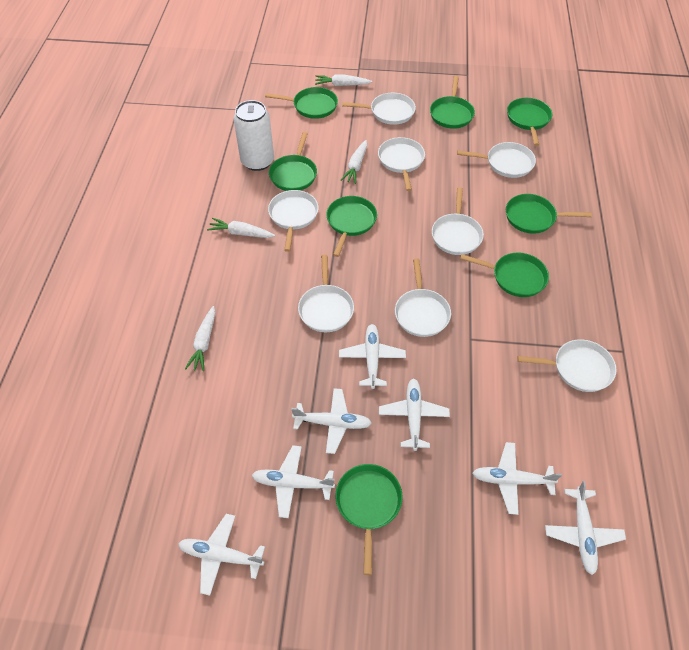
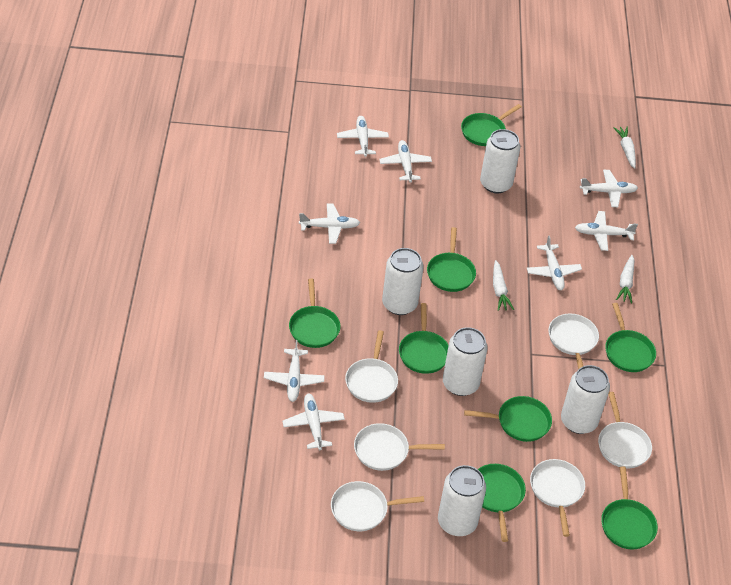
white can: [233,100,274,171] = 1 -> [382,248,424,315] [438,465,486,536] [443,327,488,396] [480,129,521,193] [561,365,610,434] = 5
white carrot: [185,306,215,371] [207,218,275,238] [315,74,372,86] [340,140,367,184] = 4 -> [493,260,514,311] [613,127,636,169] [616,255,634,303] = 3
white pan: [268,190,319,252] [298,255,354,332] [342,93,416,125] [378,137,425,191] [395,258,451,337] [432,187,484,255] [457,142,536,178] [517,339,617,392] = 8 -> [331,481,424,531] [345,330,398,403] [354,423,445,471] [530,459,585,537] [548,314,599,369] [598,392,652,468] = 6
white plane: [178,514,265,596] [252,445,335,518] [291,388,372,454] [339,324,406,389] [379,378,450,451] [472,442,562,515] [545,481,626,575] = 7 -> [264,340,325,402] [282,394,345,450] [299,203,360,244] [337,116,389,157] [379,140,432,182] [527,235,582,290] [575,211,638,251] [580,170,638,207] = 8

